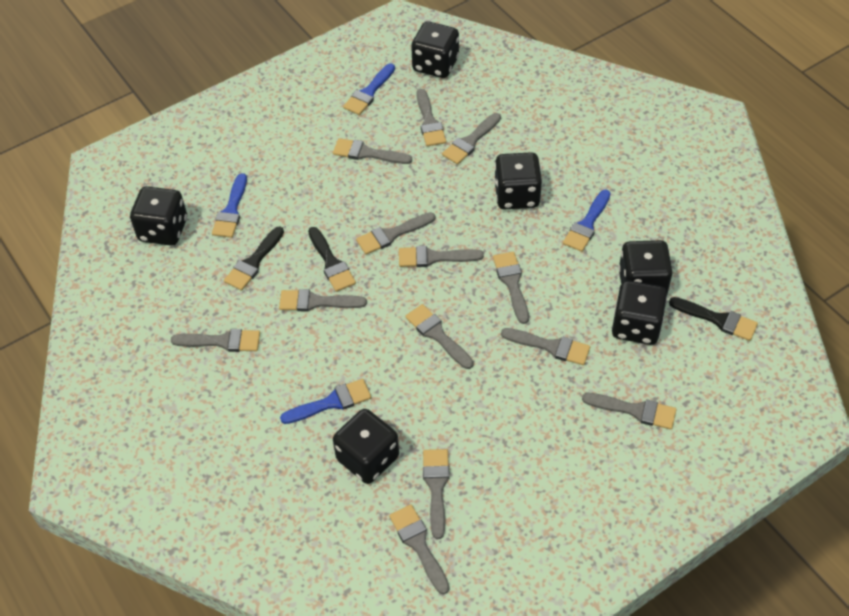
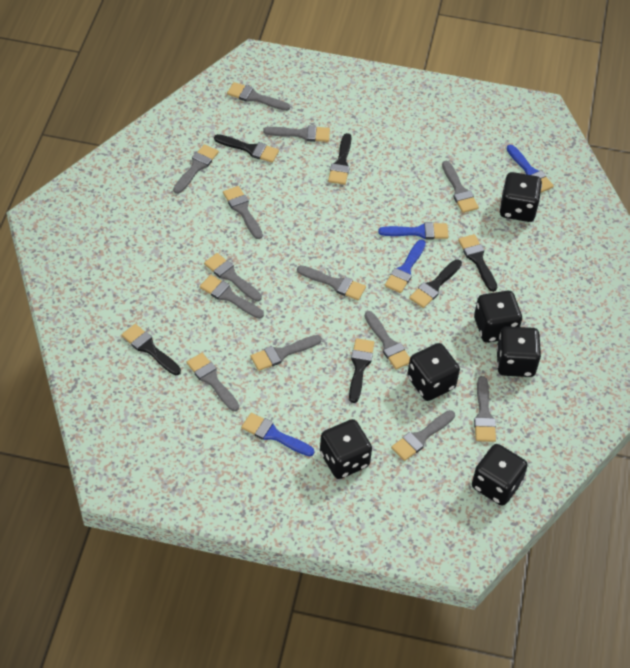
black brush: [224,227,284,291] [308,227,356,292] [669,297,758,341] = 3 -> [122,324,181,375] [214,134,279,163] [328,133,351,185] [349,338,374,403] [409,259,462,308] [458,234,497,292] = 6

